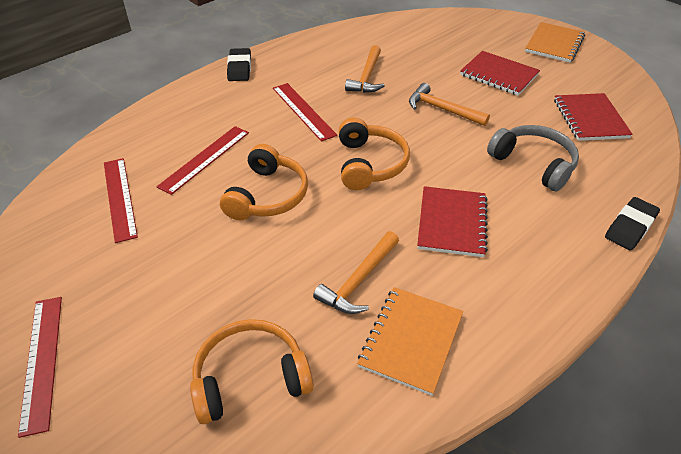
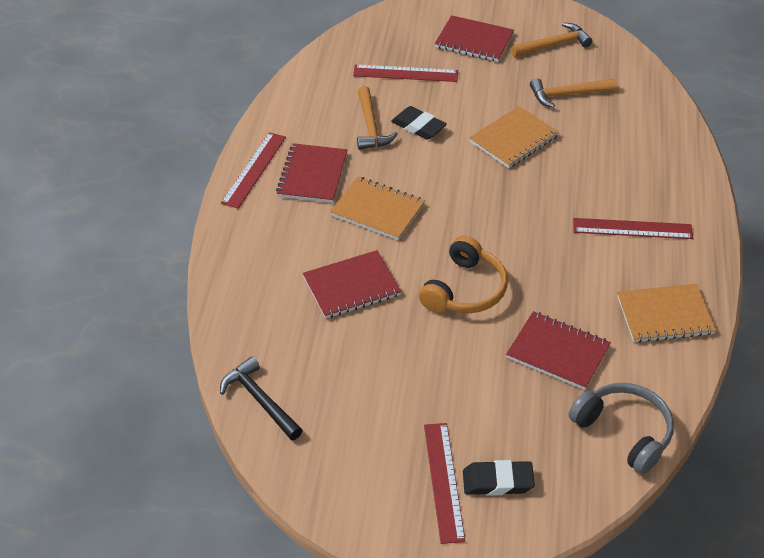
black hammer: none = 0 -> [220,357,303,440] = 1
orange headphones: [190,319,313,424] [220,144,308,220] [339,117,410,190] = 3 -> [419,236,508,313] = 1
orange notebook: [357,287,463,396] [525,22,585,63] = 2 -> [330,177,425,240] [469,106,559,168] [617,284,716,343] = 3
red notebook: [417,186,488,257] [460,51,540,96] [554,93,633,141] = 3 -> [276,143,347,203] [303,250,402,319] [435,15,514,62] [506,311,611,390] = 4

